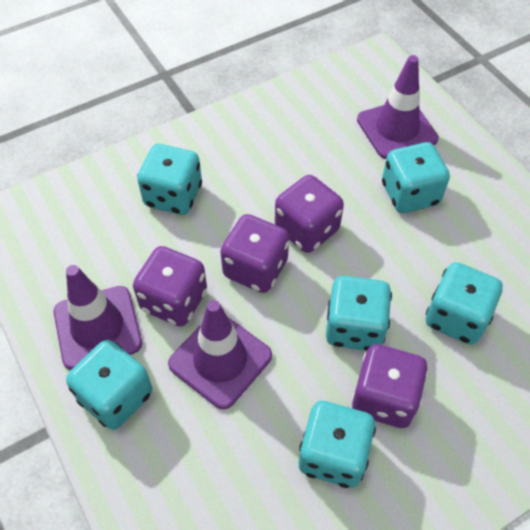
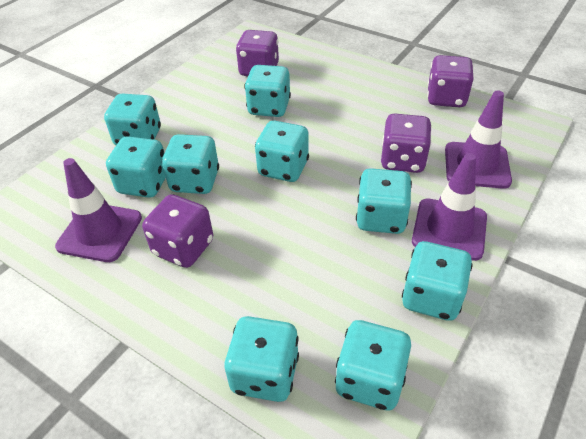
turquoise dice: [66,340,152,430] [137,144,202,215] [299,401,376,488] [326,275,392,351] [382,142,450,213] [426,262,503,345] = 6 -> [104,93,161,145] [106,136,166,198] [162,134,219,194] [225,316,299,402] [244,65,291,117] [255,121,309,182] [335,320,411,410] [356,168,412,234] [402,241,473,321] = 9

